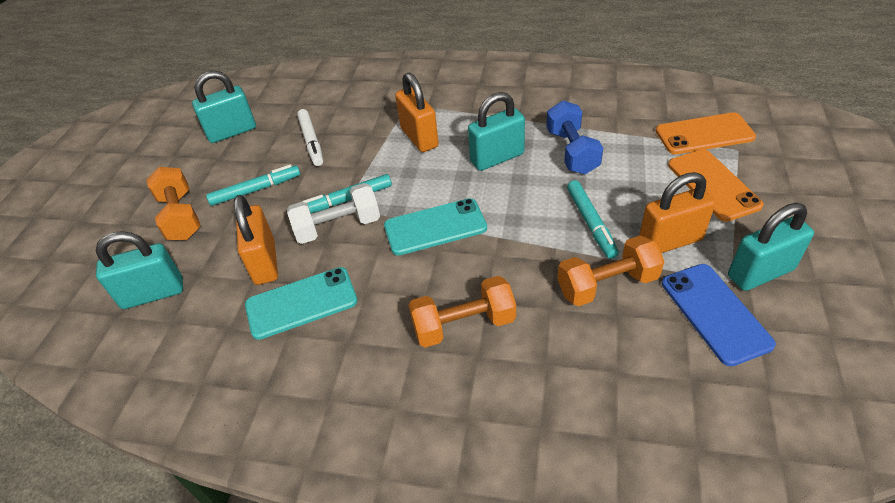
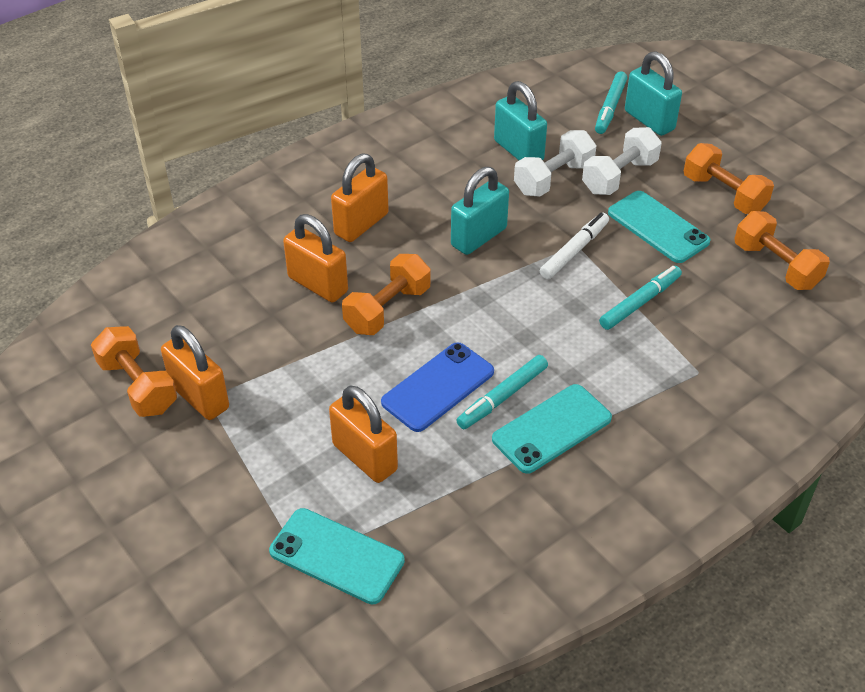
blue dumbbell: [546,100,603,174] = 1 -> none = 0
orange dumbbell: [146,167,201,240] [408,276,516,348] [557,235,664,306] = 3 -> [91,326,177,417] [342,254,430,335] [684,143,774,214] [734,211,830,290] = 4
orange padlock: [234,195,278,285] [395,73,439,152] [639,172,715,253] = 3 -> [161,325,229,420] [283,214,348,303] [329,386,398,483] [331,153,389,242] = 4
orange phone: [656,112,756,154] [668,149,764,222] = 2 -> none = 0
turquoise padlock: [96,231,183,309] [192,71,256,143] [468,92,525,171] [728,203,814,291] = 4 -> [451,167,509,255] [494,81,547,160] [625,51,682,136] = 3
turquoise phone: [245,267,357,340] [384,198,487,255] = 2 -> [269,508,405,604] [492,384,612,474] [608,191,711,263] = 3
white dumbbell: [287,183,380,244] = 1 -> [514,130,597,197] [582,127,662,195] = 2

